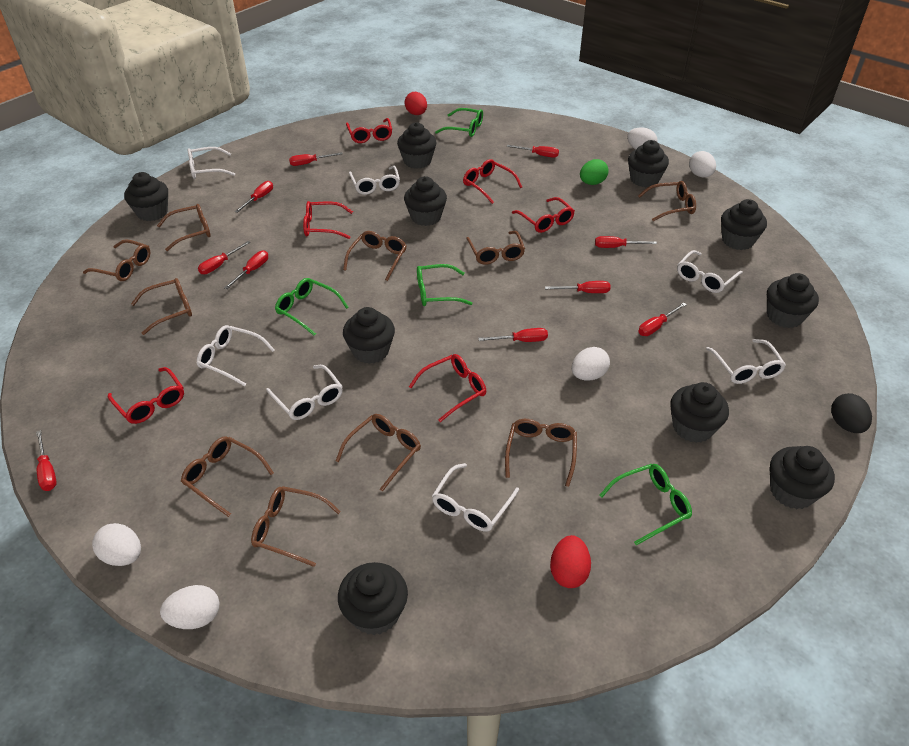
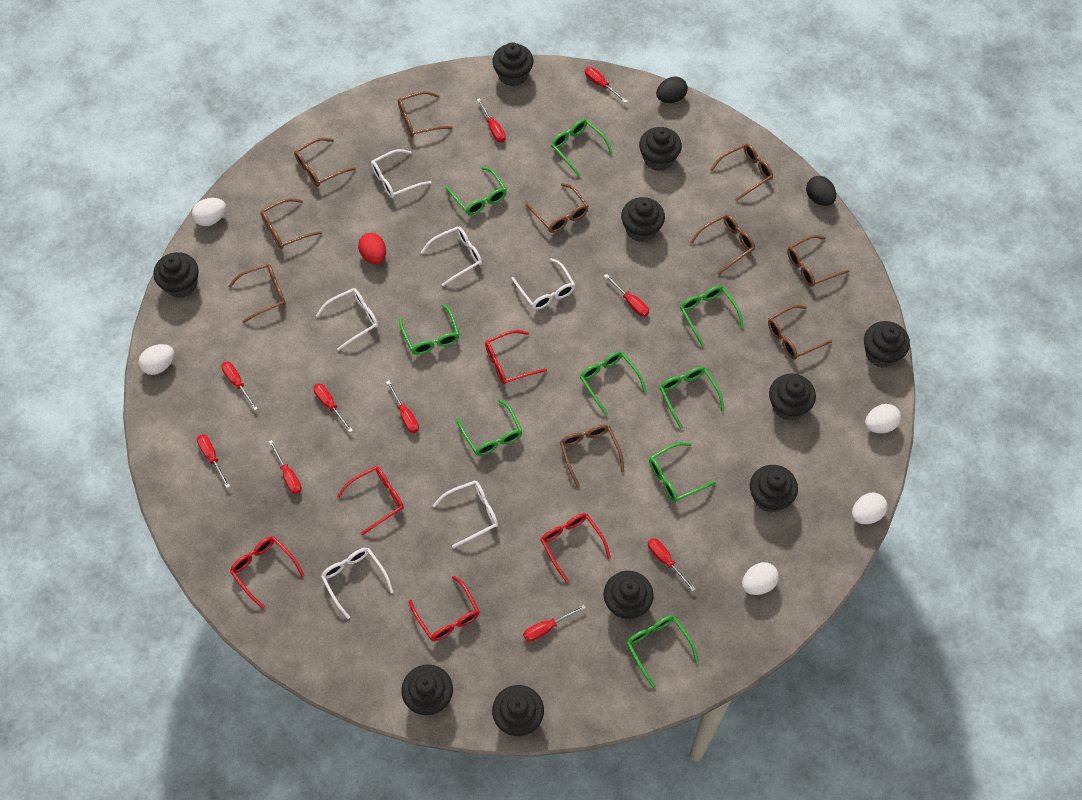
black egg: [831,393,872,433] = 1 -> [656,77,688,103] [806,176,836,206] = 2
green egg: [580,159,609,185] = 1 -> none = 0
green glasses: [275,278,348,336] [417,264,473,306] [435,108,483,137] [599,464,692,545] = 4 -> [399,304,460,355] [445,167,507,215] [457,399,522,456] [551,119,613,177] [580,351,647,416] [627,615,699,688] [649,442,716,502] [659,367,725,429] [680,286,744,347] = 9
red egg: [405,92,427,115] [550,535,591,588] = 2 -> [358,233,386,264] = 1
red glasses: [108,367,184,424] [303,201,353,239] [346,118,392,143] [409,354,486,422] [463,159,522,204] [512,197,575,233] = 6 -> [230,536,305,609] [337,466,404,535] [409,576,479,641] [485,330,547,384] [541,513,611,583] = 5
white glasses: [188,147,235,179] [197,325,275,386] [266,365,343,420] [349,165,400,195] [432,463,519,532] [677,250,743,293] [706,339,786,384] = 7 -> [316,288,378,351] [321,548,393,619] [371,149,431,198] [420,226,482,286] [432,480,498,548] [511,258,575,310] = 6

